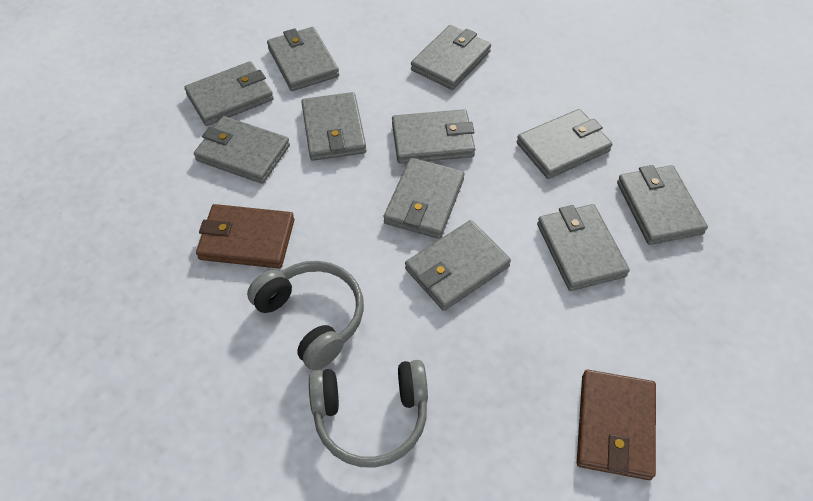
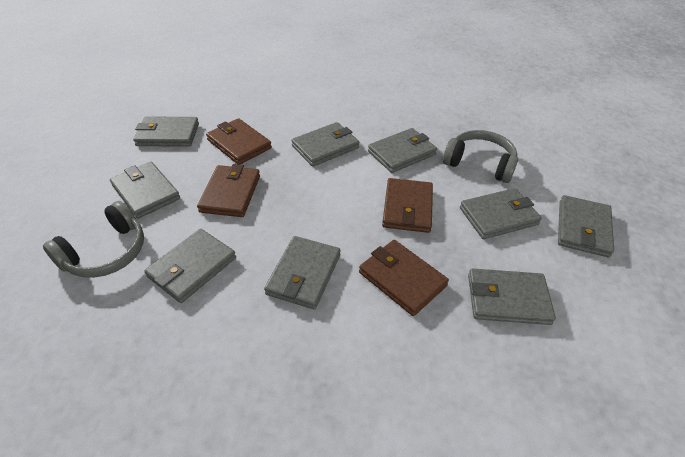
brown wallet: [196,204,294,269] [577,370,656,480] = 2 -> [197,164,260,217] [206,118,272,165] [359,240,449,316] [382,178,433,233] = 4
grey wallet: [184,61,274,126] [194,116,290,184] [267,27,339,91] [301,92,366,161] [384,157,465,239] [392,109,475,164] [405,220,511,311] [411,25,491,90] [517,109,612,179] [537,204,630,291] [617,165,708,245] = 11 -> [110,162,180,219] [133,116,199,147] [144,229,236,303] [264,236,340,309] [291,122,359,167] [368,128,437,173] [460,188,542,239] [468,268,556,325] [558,195,614,257] = 9

